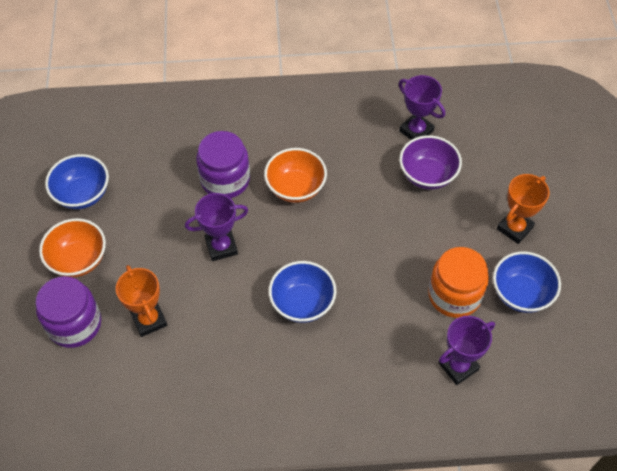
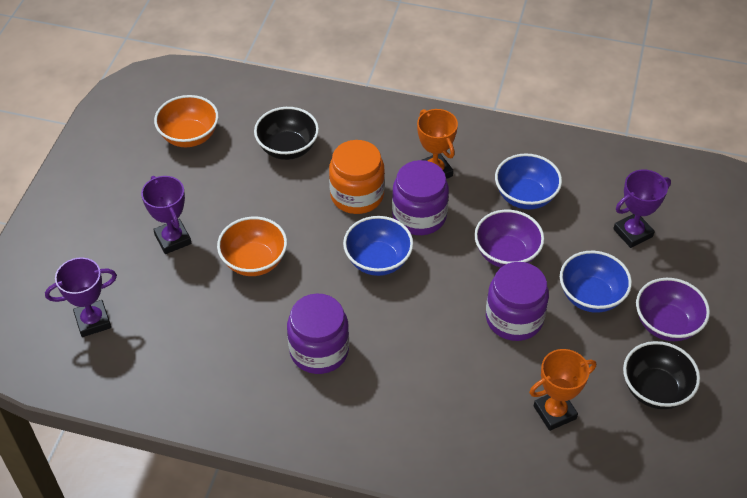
black bowl: none = 0 -> [254,107,319,160] [623,341,700,409] = 2
purple bowl: [400,135,462,190] = 1 -> [474,210,544,268] [636,278,710,341] = 2
purple jar: [36,276,101,348] [196,131,250,198] = 2 -> [287,293,349,374] [392,160,449,235] [486,262,549,341] = 3

